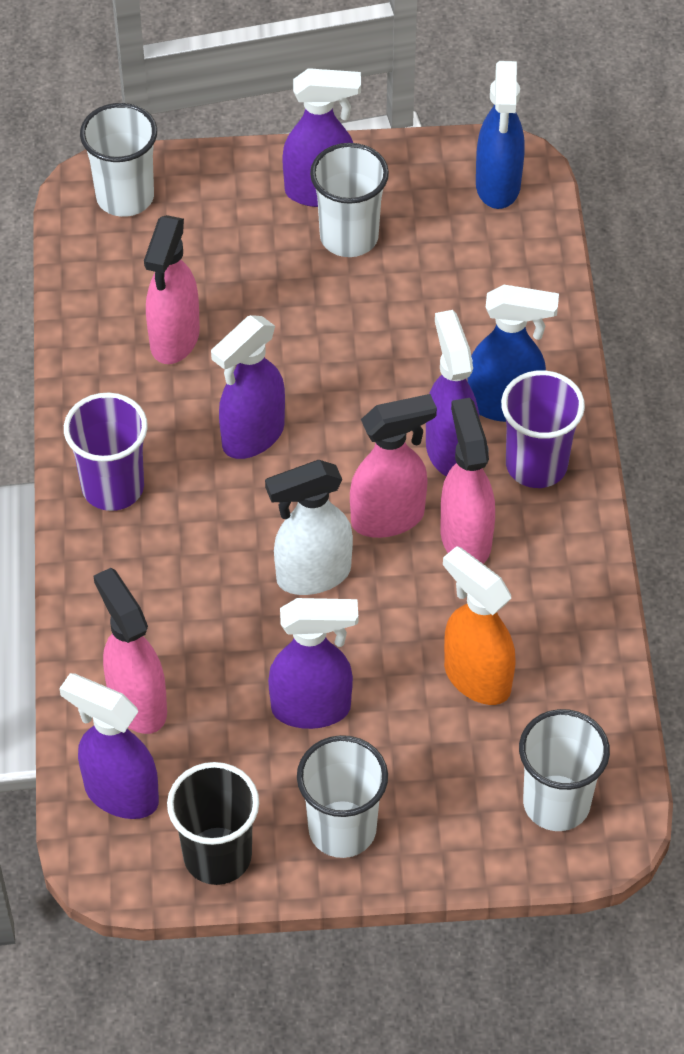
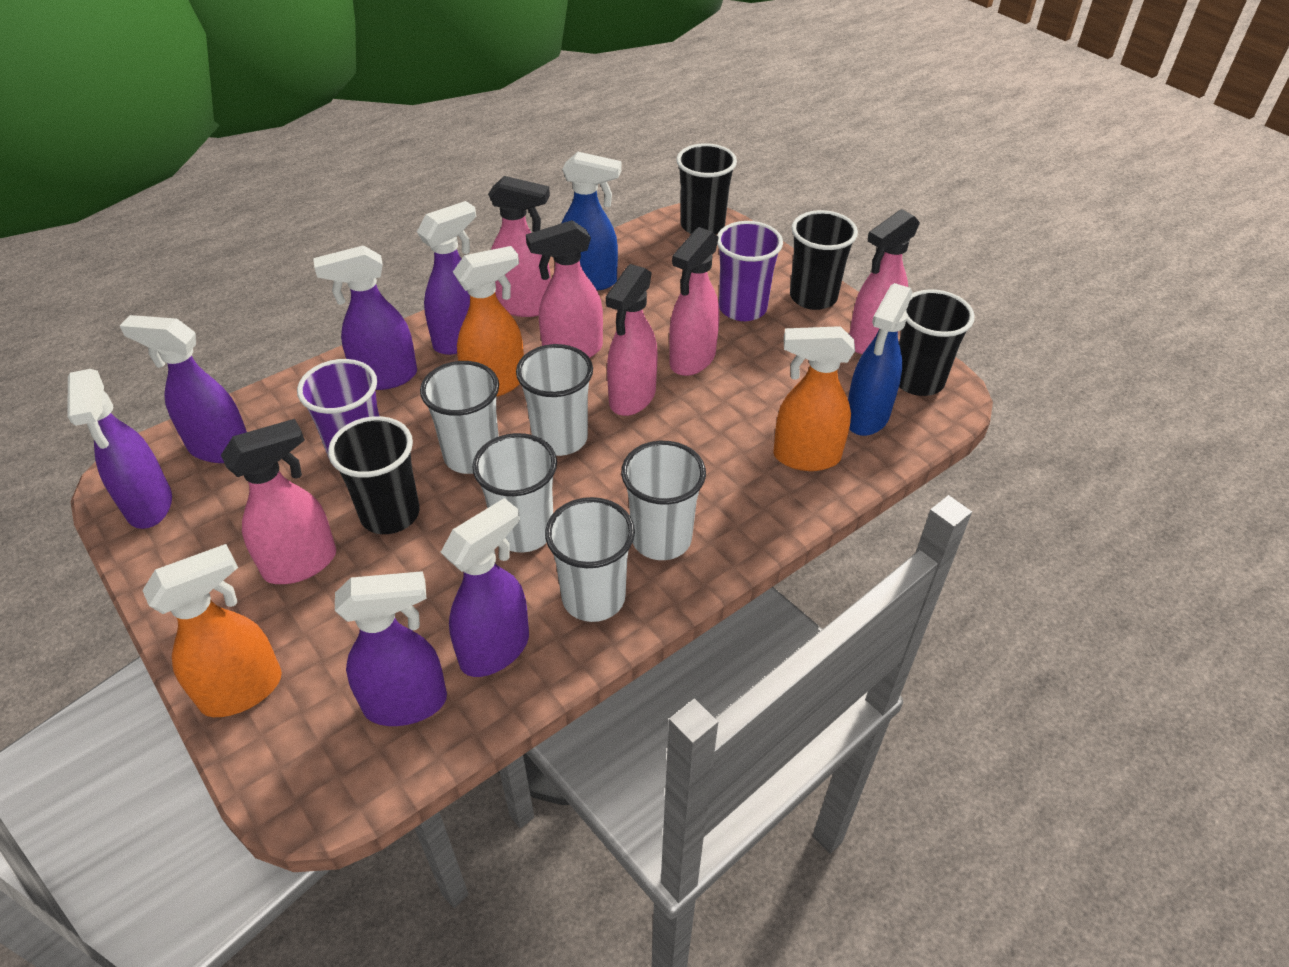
black cup: [167,762,259,885] = 1 -> [328,416,420,534] [676,143,737,234] [790,210,858,310] [899,289,975,396] = 4
orange spray bottle: [443,546,515,705] = 1 -> [142,544,282,717] [453,246,524,397] [773,326,855,471] = 3
pink spray bottle: [93,568,167,734] [144,215,200,364] [350,394,437,538] [440,398,495,564] = 4 -> [221,419,336,584] [488,176,551,317] [526,220,603,358] [606,264,658,416] [669,227,719,376] [849,209,920,354] = 6
purple spray bottle: [59,673,159,819] [211,315,285,459] [268,598,358,729] [282,68,361,207] [426,310,479,476] = 5 -> [67,369,172,529] [120,315,247,463] [313,245,417,390] [335,571,447,726] [417,201,476,355] [441,498,529,677] = 6
white cup: [80,103,157,217] [297,735,388,858] [310,143,389,257] [519,709,610,831] = 4 -> [420,361,499,474] [472,433,557,553] [516,344,593,456] [545,497,635,622] [621,441,706,560] = 5
white spray bottle: [265,460,353,595] = 1 -> none = 0

